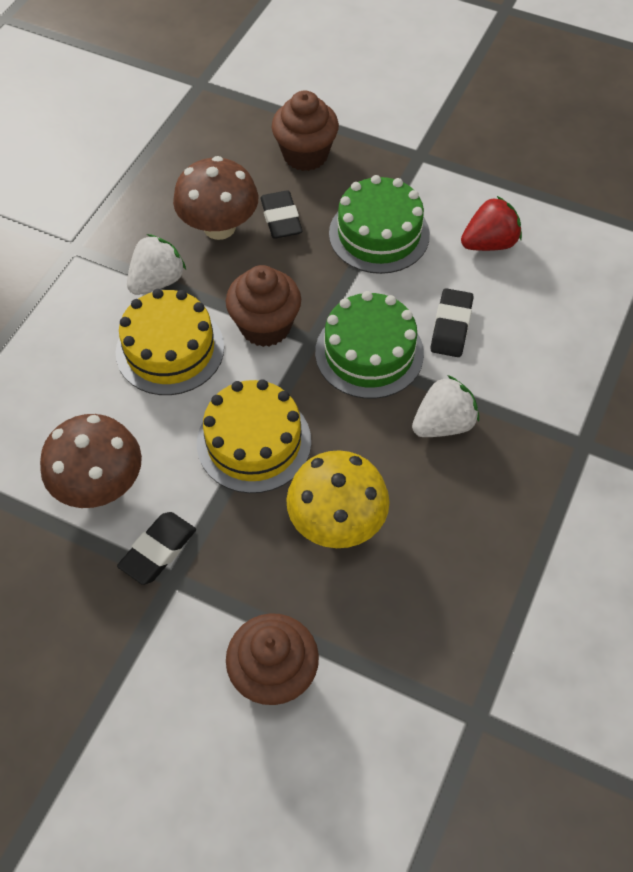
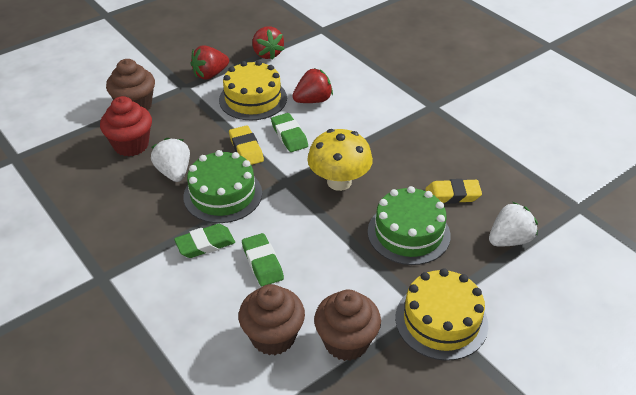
black eraser: [117,512,196,585] [260,190,302,239] [431,288,473,357] = 3 -> none = 0
brown mushroom: [40,414,142,508] [173,156,258,240] = 2 -> none = 0
green eraser: none = 0 -> [174,224,235,258] [242,233,284,287] [271,113,308,152] = 3
red cupcake: none = 0 -> [100,96,152,157] = 1
red strawberry: [461,196,522,251] = 1 -> [190,46,229,80] [252,26,284,60] [292,68,333,103] = 3
yellow eraser: none = 0 -> [229,125,264,165] [425,179,482,204] = 2

